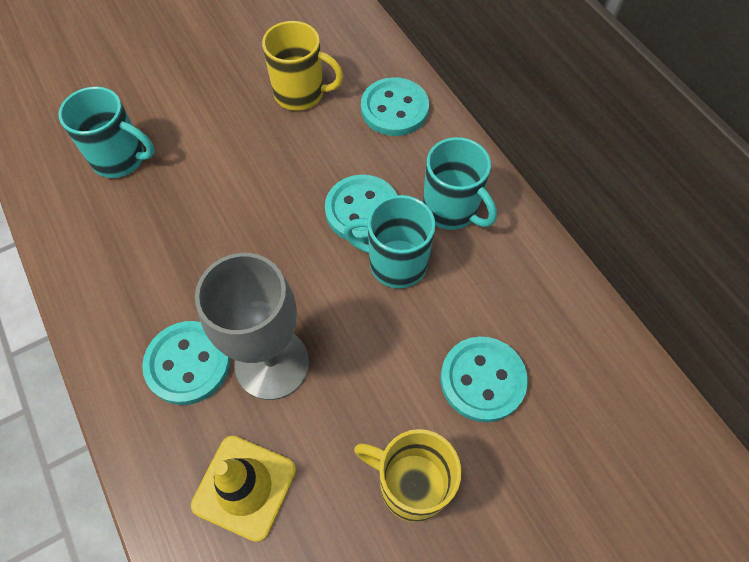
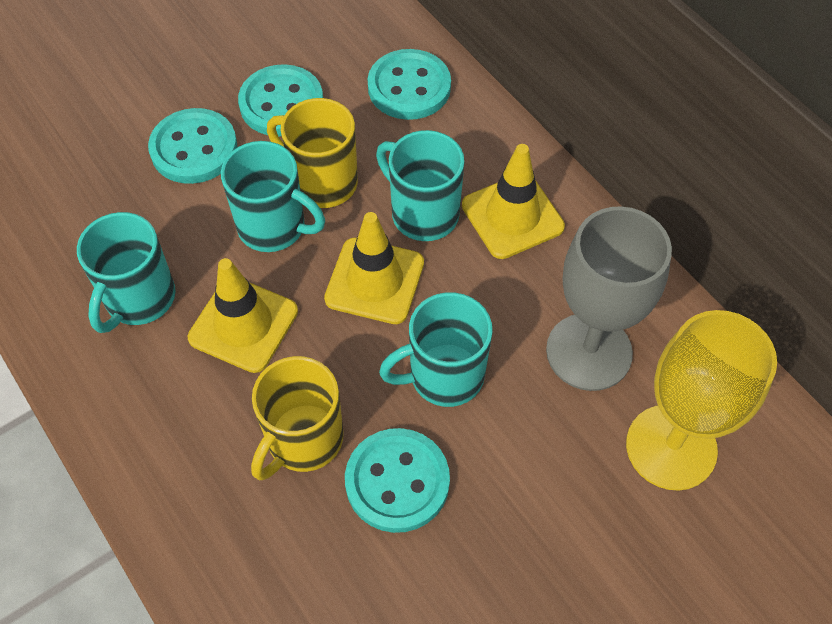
turquoise mug: [58,87,155,178] [344,195,435,288] [423,137,497,230] = 3 -> [77,212,176,333] [221,141,325,252] [376,130,464,241] [379,292,493,407] = 4
yellow goblet: none = 0 -> [626,310,777,491] = 1
yellow traffic cone: [191,436,296,542] = 1 -> [188,258,298,373] [324,212,424,324] [462,144,565,259] = 3

